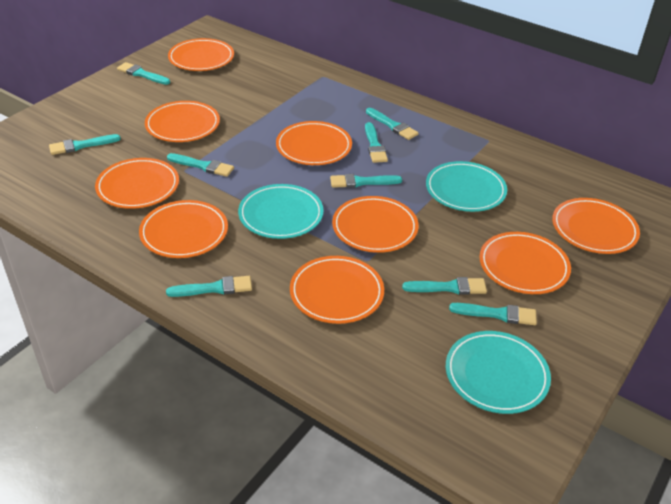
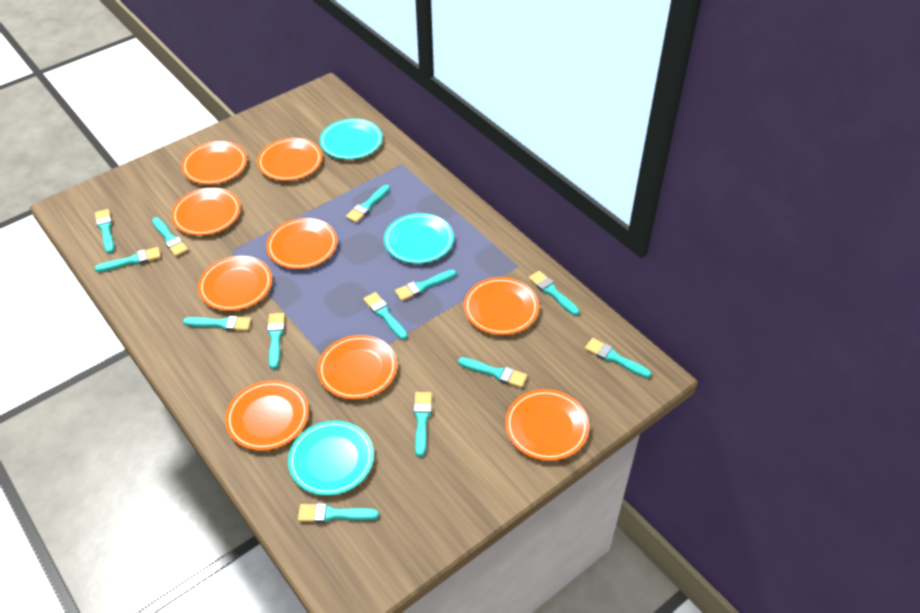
turquoise brush: [49,134,121,155] [117,62,170,85] [166,276,252,297] [167,153,234,177] [330,174,402,188] [365,122,388,163] [366,108,419,140] [402,277,487,295] [449,303,537,325] = 9 -> [95,209,114,254] [95,247,161,272] [152,217,188,256] [183,316,251,331] [267,313,285,369] [298,503,379,523] [346,185,390,223] [363,292,408,340] [395,269,456,301] [414,392,432,457] [458,357,527,388] [529,271,580,316] [585,338,651,378] = 13

